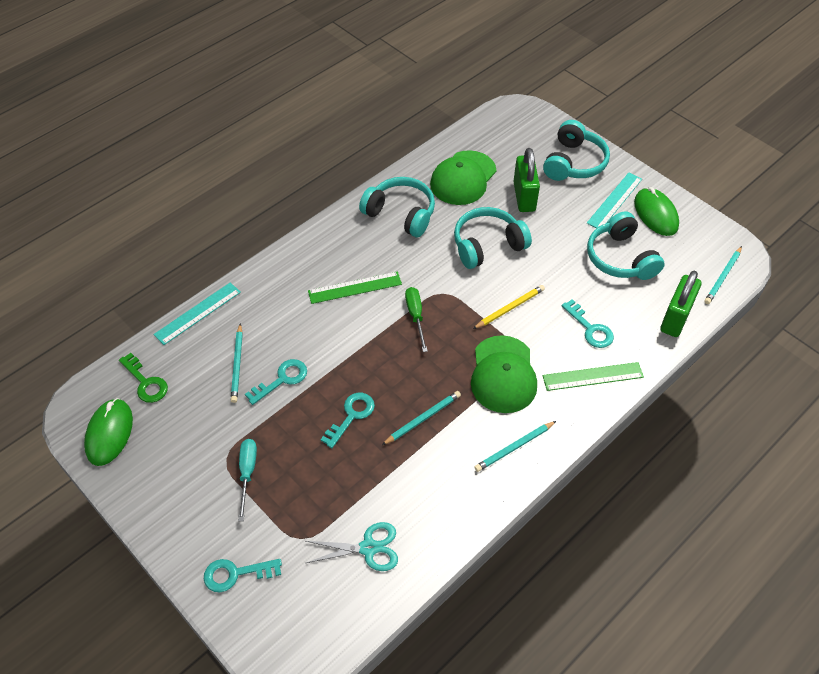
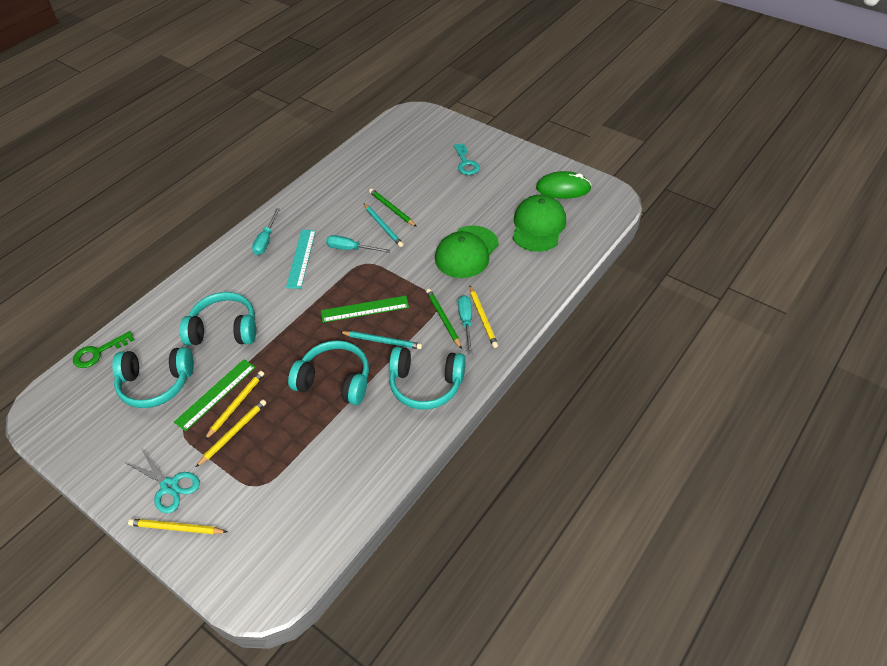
green mouse: [84,398,133,466] [634,187,679,236] = 2 -> [536,171,592,199] = 1
green padlock: [513,148,540,212] [660,271,702,337] = 2 -> none = 0
green pencil: none = 0 -> [369,189,417,227] [426,289,462,349] = 2
green screwdriver: [405,287,428,352] = 1 -> none = 0
turquoise key: [204,559,282,592] [245,359,307,405] [321,393,375,448] [562,299,614,348] = 4 -> [454,143,480,175] = 1
turquoise pencil: [231,323,243,403] [382,391,461,445] [474,421,556,472] [704,246,742,304] = 4 -> [340,331,422,349] [364,204,404,247] = 2
turquoise ruler: [153,282,241,345] [587,172,642,228] = 2 -> [286,230,316,289] = 1
turquoise screwdriver: [238,439,257,521] = 1 -> [252,208,280,255] [326,235,391,253] [458,295,473,354] = 3
yellow pencil: [473,285,545,329] = 1 -> [128,518,227,534] [196,399,266,467] [204,371,264,440] [469,286,498,348] = 4

